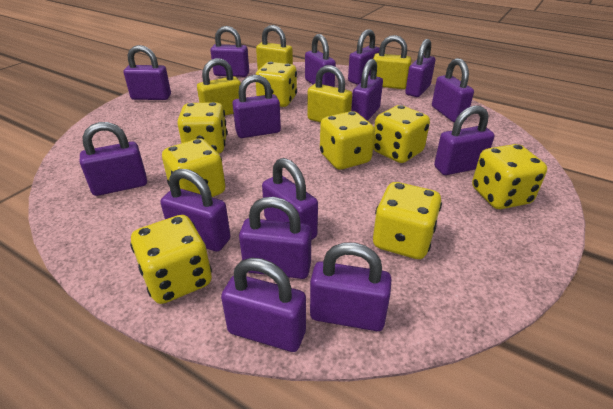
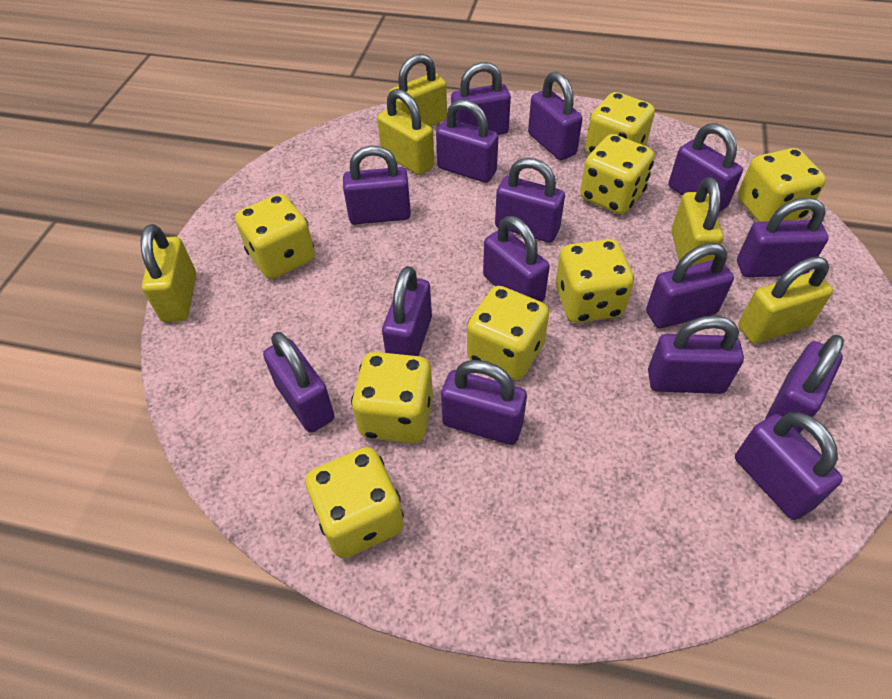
yellow padlock: [197,58,241,115] [256,25,293,70] [308,65,352,123] [373,35,411,89] = 4 -> [141,224,196,322] [377,89,434,175] [389,54,447,126] [671,177,723,265] [738,257,833,344] = 5

